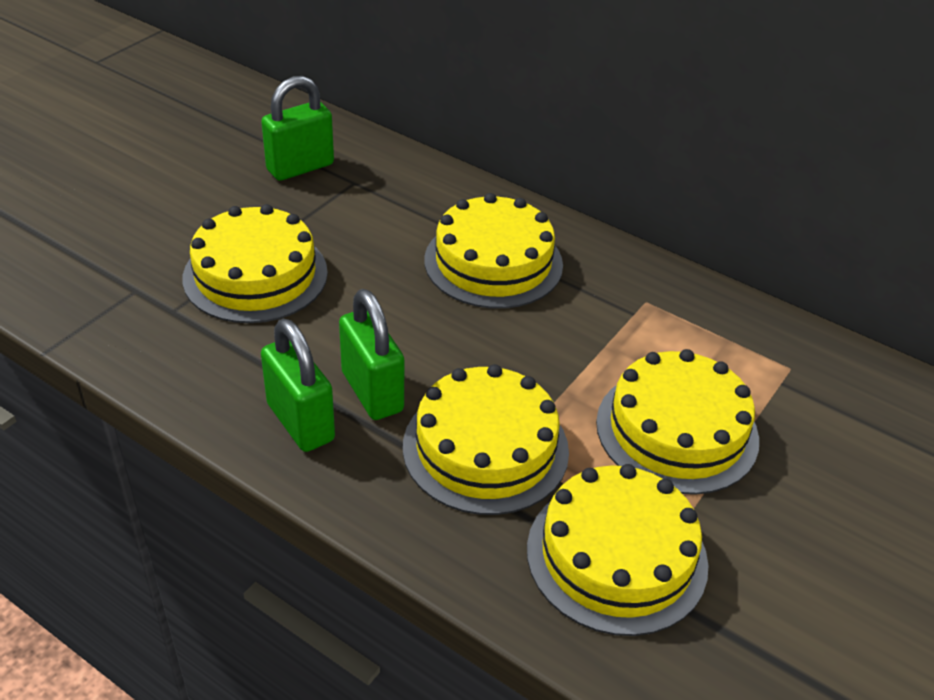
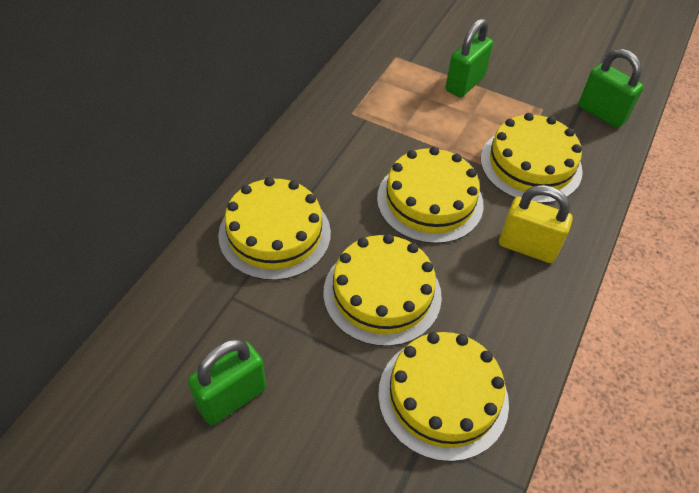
yellow padlock: none = 0 -> [499,185,572,263] = 1

